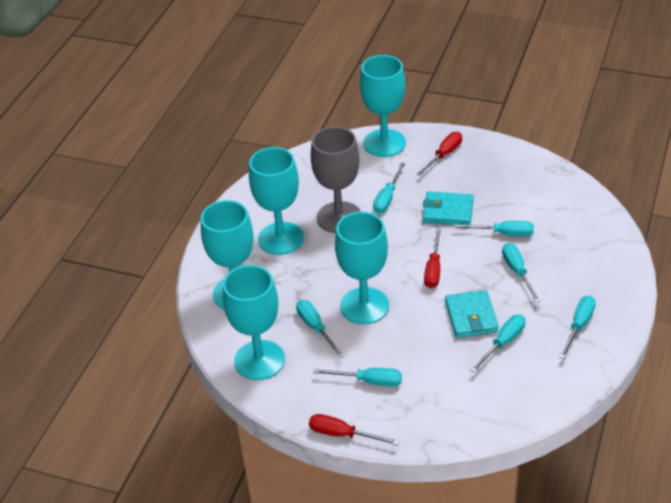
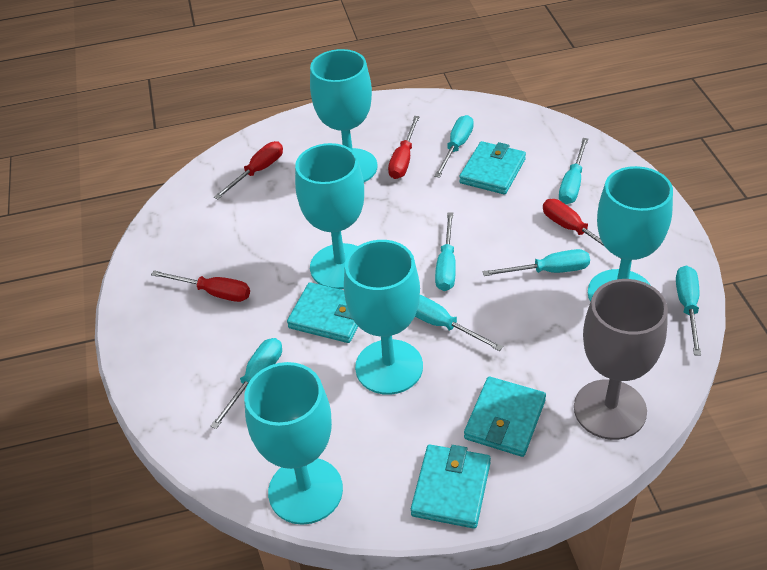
red screwdriver: [309,414,399,445] [417,132,462,176] [424,228,441,288] = 3 -> [151,270,250,302] [214,141,283,199] [388,116,420,179] [543,199,621,259] = 4
turquoise wallet: [423,191,474,225] [445,290,499,338] = 2 -> [287,282,358,343] [411,445,491,529] [459,141,526,194] [464,376,546,457] = 4

